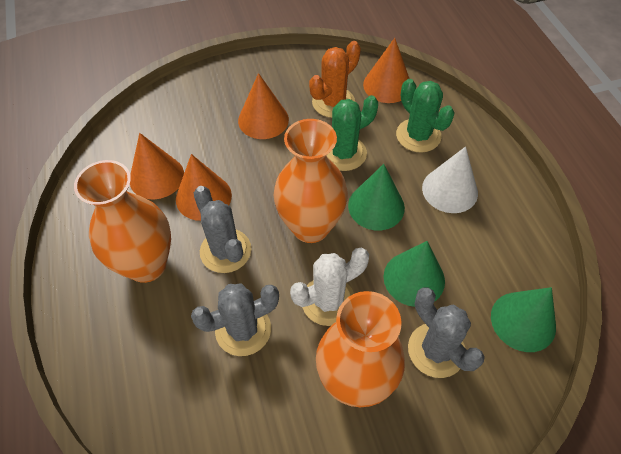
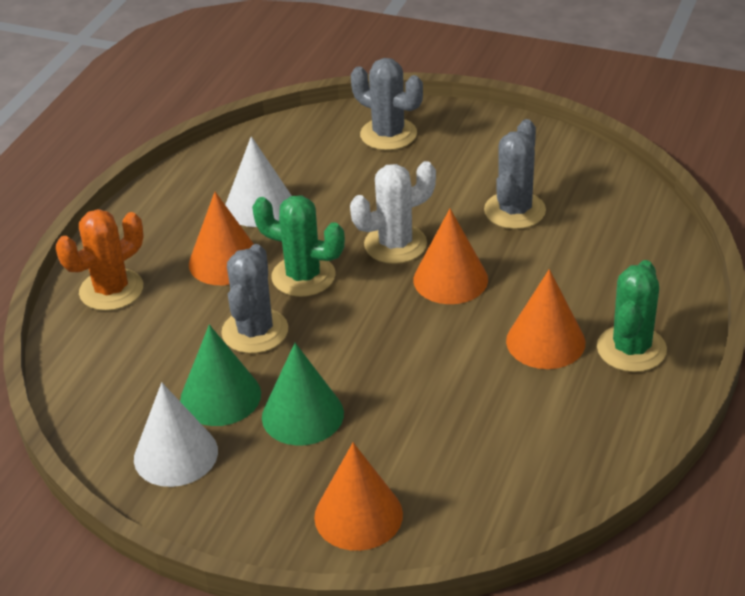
green cone: [348,164,405,231] [383,241,445,307] [491,287,556,352] = 3 -> [180,325,261,426] [262,343,344,445] = 2
orange vase: [74,160,171,283] [273,119,348,243] [316,291,405,407] = 3 -> none = 0
white cone: [422,146,478,213] = 1 -> [134,382,218,487] [225,136,292,227] = 2

